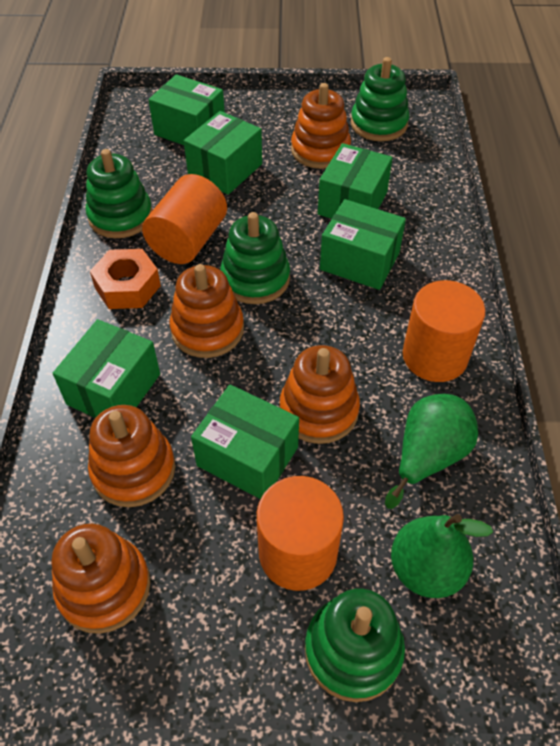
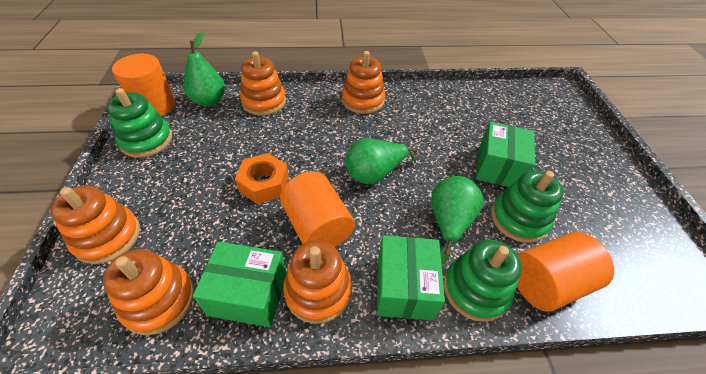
green box: [53,319,160,418] [149,74,225,145] [184,111,262,195] [191,385,299,499] [318,143,393,219] [320,199,406,290] = 6 -> [193,242,287,327] [377,235,445,321] [476,122,535,187] = 3
green pear: [385,394,478,509] [391,514,493,598] = 2 -> [183,32,225,106] [345,138,418,184] [431,176,484,265] = 3
green stacking toy: [86,149,153,238] [220,212,290,304] [305,588,405,702] [351,57,409,141] = 4 -> [107,88,172,158] [444,240,522,322] [491,170,564,243] = 3

